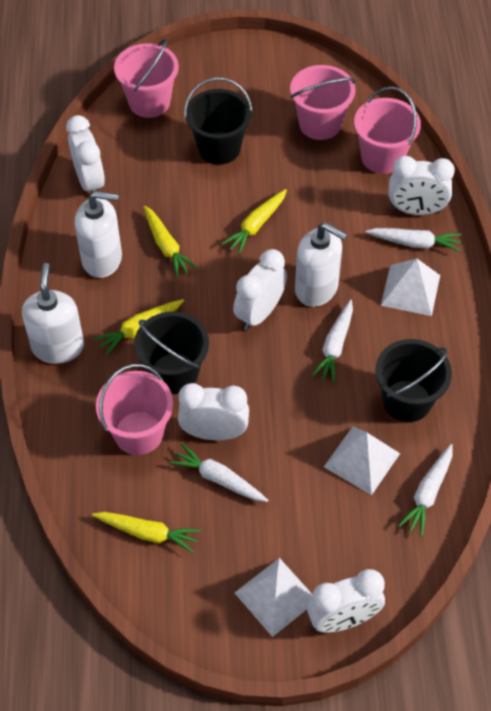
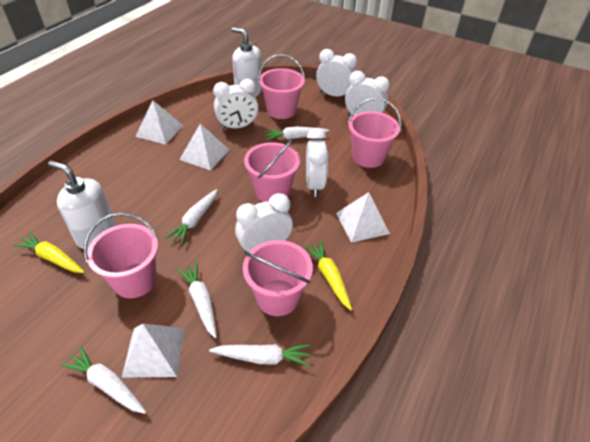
black bucket: [134,312,209,394] [184,77,253,165] [375,339,452,422] = 3 -> none = 0
pink bucket: [96,364,173,455] [114,39,179,118] [290,65,356,140] [354,87,421,174] = 4 -> [84,213,158,298] [243,240,313,316] [244,138,300,202] [258,54,305,119] [348,98,401,168] = 5
white carrot: [169,443,268,502] [311,300,353,383] [366,228,462,252] [398,444,453,537] = 4 -> [60,346,146,414] [165,189,218,245] [177,262,217,338] [209,344,311,367] [264,127,330,141] = 5
white pyramid: [235,558,312,637] [324,427,400,495] [381,258,440,316] = 3 -> [122,323,185,377] [135,100,183,145] [179,124,229,171] [336,192,390,243] = 4
white soap dispenser: [22,263,84,364] [75,191,122,278] [295,222,347,307] = 3 -> [48,160,116,250] [231,27,262,97] = 2
yellow carrot: [92,512,201,553] [93,299,184,356] [144,206,197,278] [221,189,287,255] = 4 -> [13,232,85,273] [303,240,352,310] = 2

